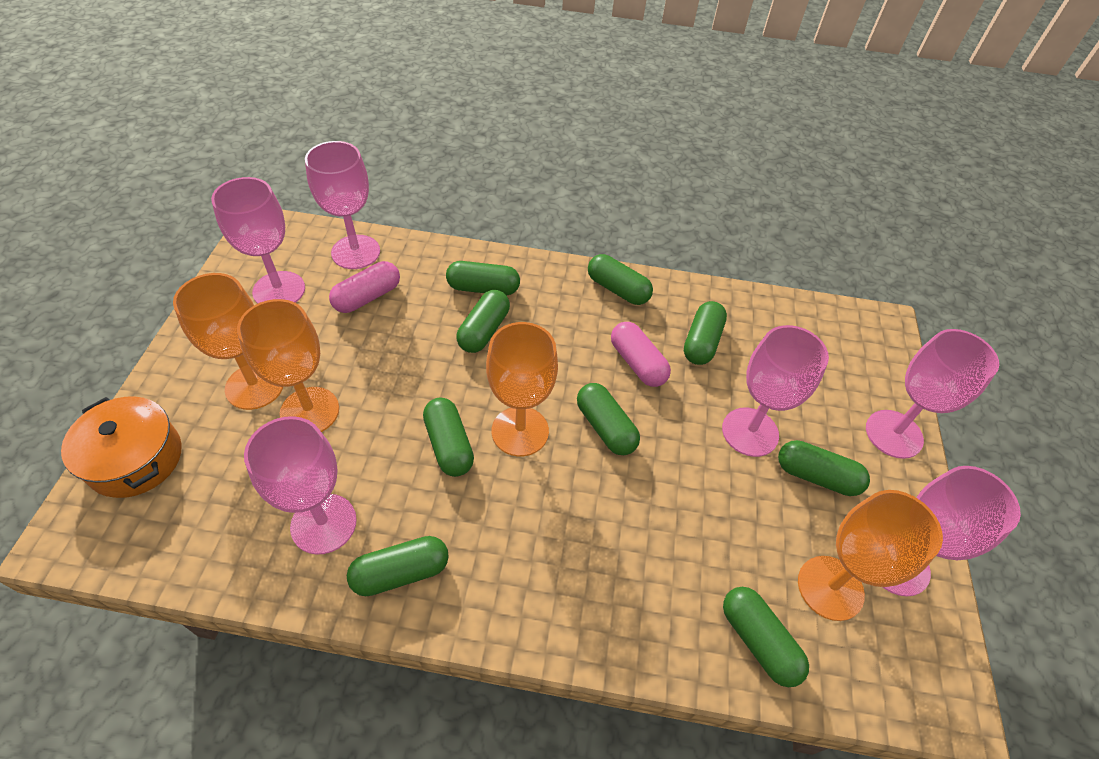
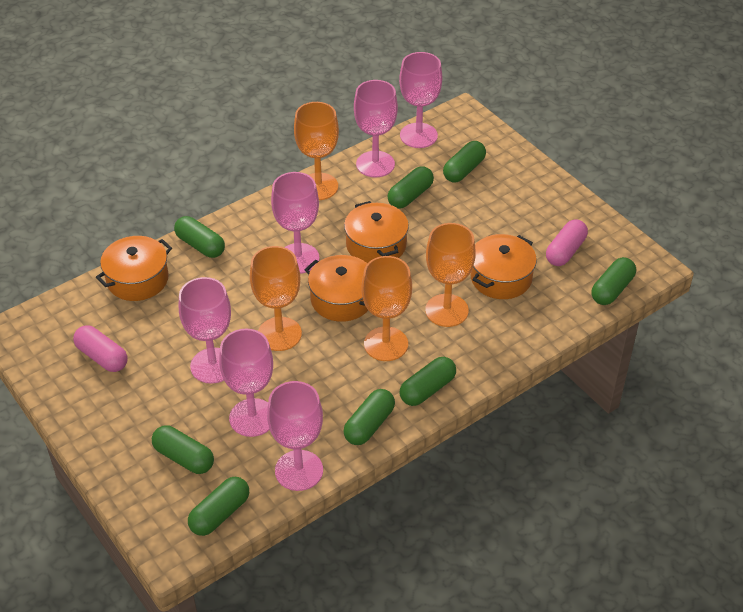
green capsule: [347,536,449,596] [423,398,474,477] [446,261,520,295] [456,290,510,353] [577,383,640,455] [588,254,653,305] [684,301,727,365] [723,587,809,687] [778,440,870,496] = 9 -> [152,426,214,474] [174,216,225,258] [188,477,249,536] [343,389,395,445] [388,166,434,209] [400,357,456,406] [443,141,486,182] [591,257,636,305] = 8
orange pot: [61,396,182,498] = 1 -> [96,236,172,301] [305,255,368,322] [344,201,409,263] [470,234,537,299] = 4

